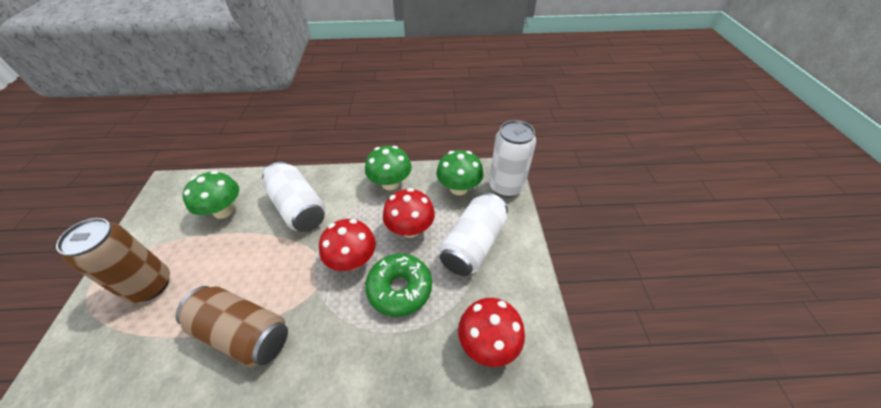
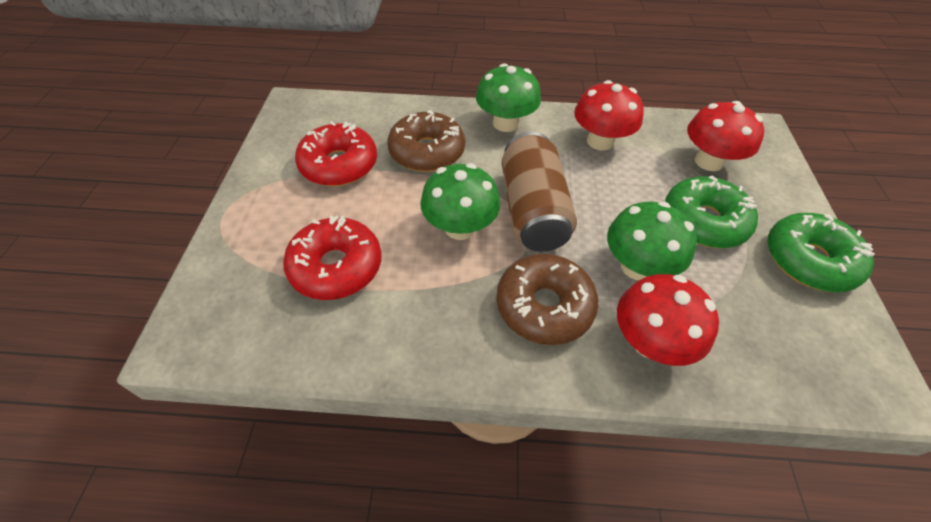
brown can: [56,218,170,303] [175,286,288,367] = 2 -> [501,132,577,252] = 1
brown donut: none = 0 -> [387,110,465,172] [496,254,599,345] = 2
green donut: [365,253,432,317] = 1 -> [665,176,758,248] [767,213,875,292] = 2
red donut: none = 0 -> [283,216,382,300] [295,121,377,186] = 2
white can: [262,162,326,232] [439,193,508,276] [489,120,536,197] = 3 -> none = 0

